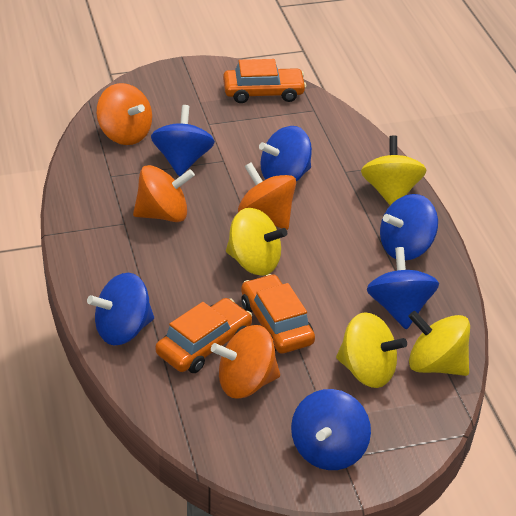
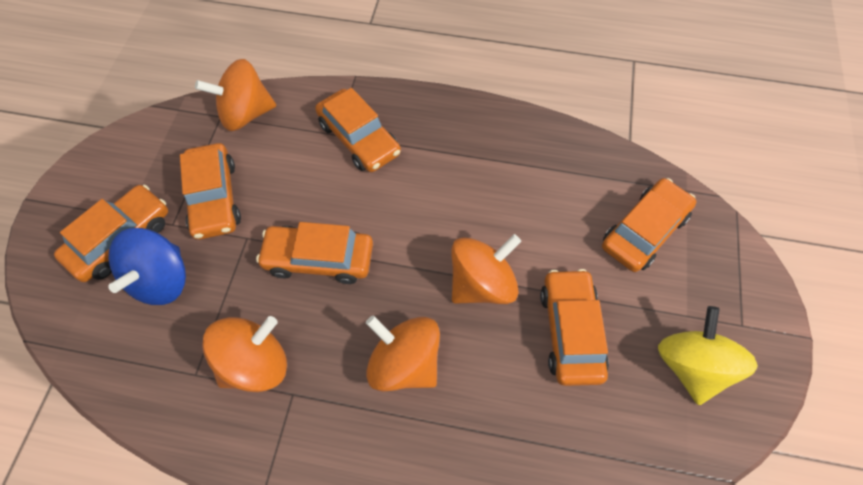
blue spinning top: [87,273,154,345] [151,105,215,176] [259,126,312,182] [291,389,371,470] [366,247,439,329] [380,194,438,261] = 6 -> [108,228,186,305] = 1
orange car: [155,298,252,373] [223,59,306,103] [241,274,315,354] = 3 -> [54,185,168,282] [180,143,241,240] [256,222,373,284] [315,88,401,172] [540,269,609,386] [602,178,696,272] = 6
yellow spinning top: [226,208,287,276] [336,312,407,388] [361,135,427,205] [408,311,470,376] = 4 -> [658,306,758,405] = 1

